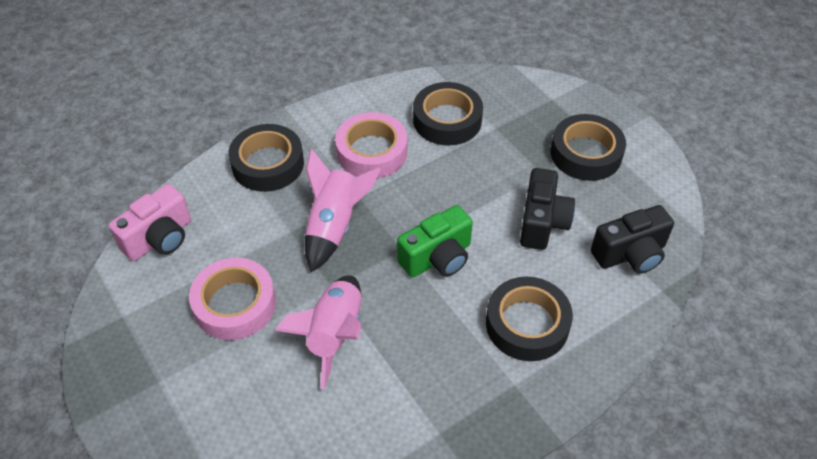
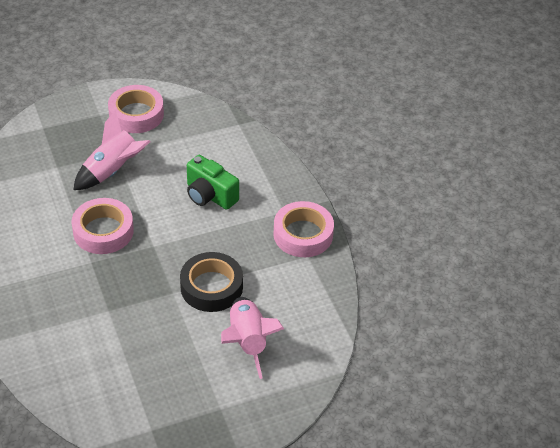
black camera: [520,168,575,250] [591,205,674,274] = 2 -> none = 0
black tape: [228,124,304,192] [413,82,483,145] [486,277,573,361] [551,114,626,181] = 4 -> [180,252,243,312] = 1
pink camera: [109,184,191,261] = 1 -> none = 0
pink tape: [189,258,276,340] [335,112,407,178] = 2 -> [72,198,134,254] [108,85,164,133] [273,201,334,257] = 3

